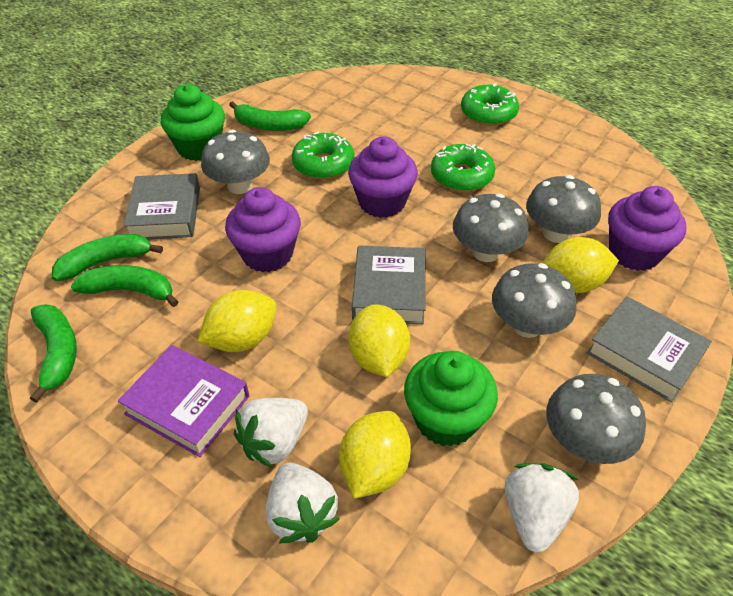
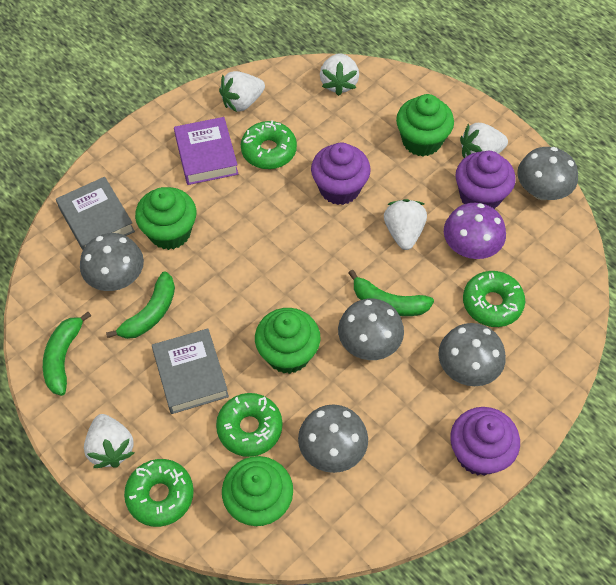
green banana: [30,304,77,403] [52,234,163,281] [71,265,178,307] [229,101,311,131] = 4 -> [43,312,91,396] [106,271,175,339] [348,270,434,316] = 3
green cupcake: [161,84,225,161] [404,351,498,446] = 2 -> [135,187,197,250] [222,456,293,526] [255,308,321,374] [396,94,454,156] = 4
green donut: [292,131,354,179] [431,144,495,192] [461,83,519,126] = 3 -> [124,459,194,527] [216,393,283,457] [241,120,297,169] [463,271,525,327] = 4
grey book: [123,173,200,239] [352,246,425,324] [587,296,712,403] = 3 -> [56,177,135,250] [152,328,229,414] = 2
purple mushroom: none = 0 -> [444,203,506,259] = 1
white strawberry: [234,398,308,468] [266,463,339,543] [505,463,579,553] = 3 -> [84,414,134,468] [219,71,265,112] [320,53,359,96] [384,199,427,250] [460,123,508,158] = 5
yellow lemon: [197,290,277,352] [339,411,411,499] [348,304,410,377] [543,237,619,293] = 4 -> none = 0

